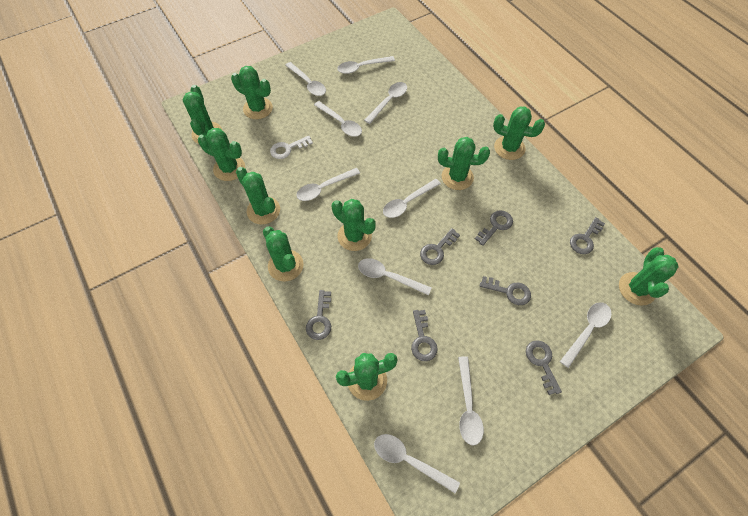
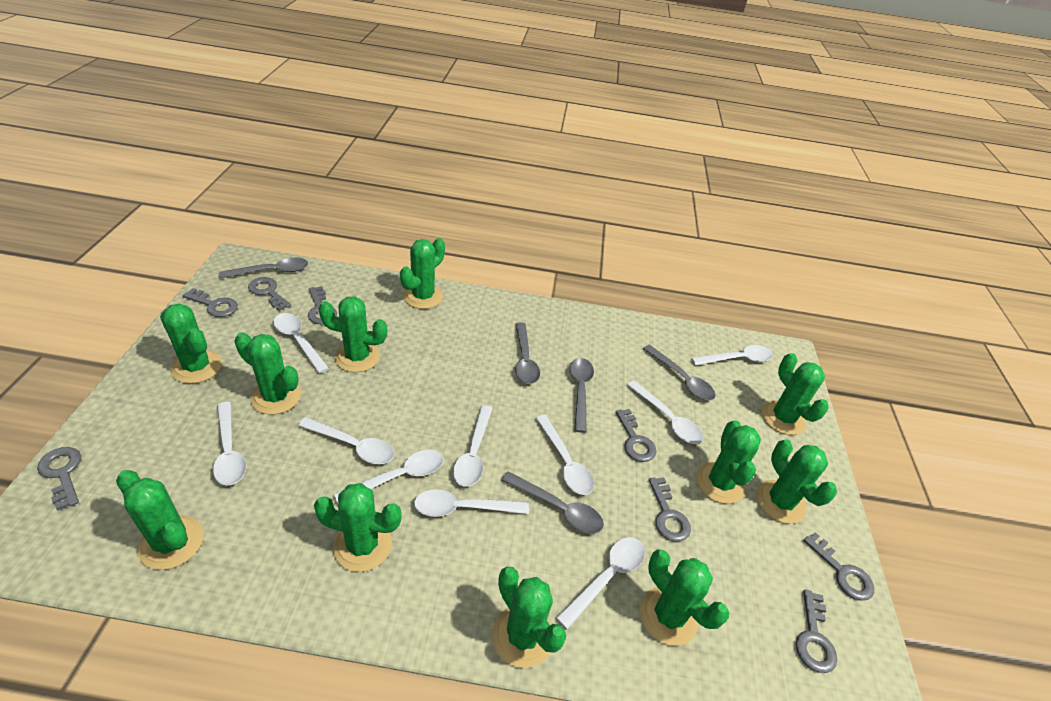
green cactus: [183,85,222,144] [198,128,245,181] [231,66,273,119] [236,167,280,225] [263,227,303,281] [332,199,376,251] [336,353,398,401] [438,137,490,190] [493,107,545,160] [619,247,678,306] = 10 -> [116,470,204,570] [160,303,222,384] [234,332,301,415] [314,483,402,572] [318,296,387,372] [400,238,445,309] [492,567,566,668] [640,550,729,646] [696,420,761,504] [756,439,837,524] [762,353,829,435] = 11
grey key: [306,290,331,340] [411,310,438,361] [420,228,460,265] [475,210,513,246] [480,276,531,305] [526,340,562,395] [570,217,605,254] = 7 -> [37,447,81,511] [182,288,238,317] [248,277,291,311] [308,286,337,324] [616,409,657,462] [649,477,691,542] [796,589,837,673] [803,532,874,601] = 8
grey spoon: none = 0 -> [219,257,308,278] [501,471,604,534] [515,322,540,384] [569,358,594,433] [643,345,715,400] = 5
white key: [270,136,313,159] = 1 -> none = 0

